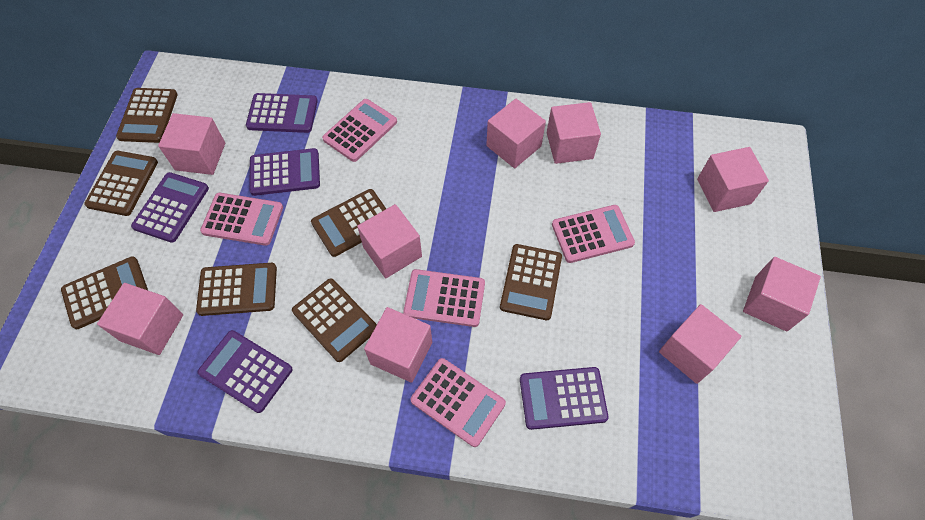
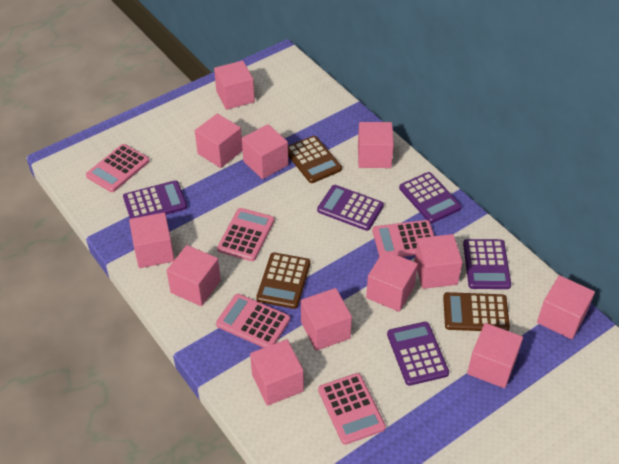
brown calculator: [61,256,148,329] [84,151,158,216] [116,88,178,143] [196,263,277,316] [292,278,377,362] [311,189,386,257] [500,244,562,320] = 7 -> [256,252,311,309] [288,136,342,183] [443,292,510,331] = 3
pink cube: [97,283,183,355] [158,113,225,175] [357,204,422,278] [364,307,432,383] [486,99,546,168] [547,102,601,164] [659,304,741,384] [697,147,769,212] [743,257,821,331] = 9 -> [129,213,174,268] [166,245,221,306] [195,114,243,168] [214,61,255,110] [242,124,288,179] [250,339,304,406] [301,288,352,351] [358,122,394,168] [366,250,418,312] [415,234,462,289] [467,323,523,388] [537,275,595,339] = 12

